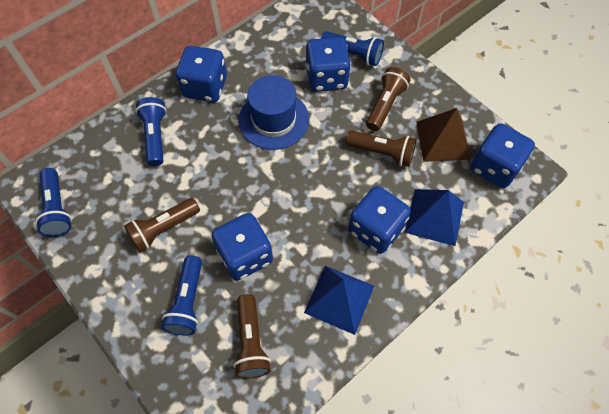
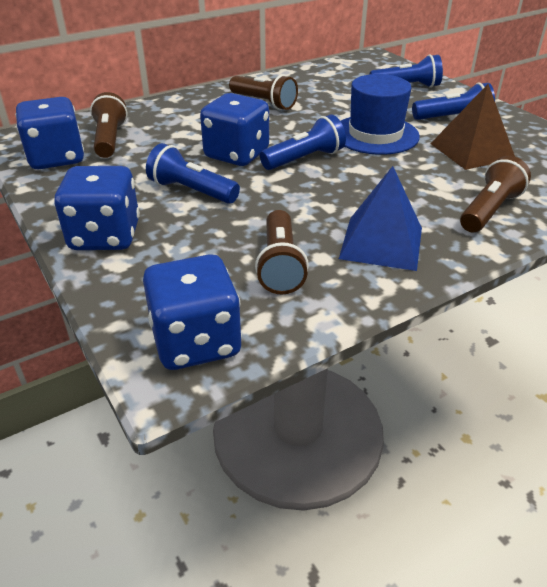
blue dice: [176,46,227,102] [211,213,273,281] [305,37,351,92] [348,186,411,254] [470,123,535,188] = 5 -> [15,97,84,169] [54,166,140,250] [143,254,242,370] [200,93,269,166] = 4
blue pyramid: [304,266,374,335] [405,189,464,246] = 2 -> [339,166,422,271] = 1

